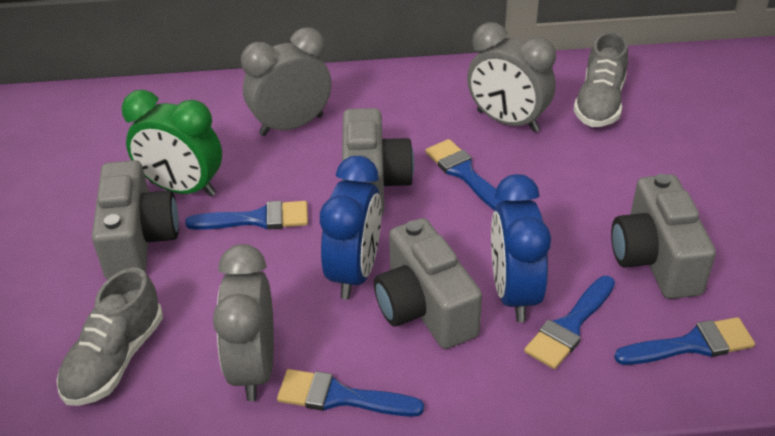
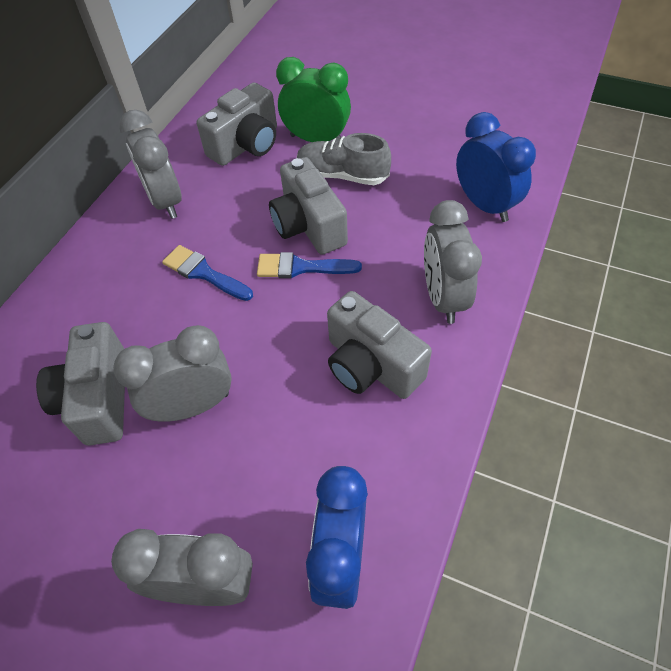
blue brush: [185,201,308,230] [277,369,424,417] [425,139,506,210] [524,276,615,369] [614,317,755,365] = 5 -> [162,245,253,301] [257,252,362,278] = 2
grey clock: [213,244,274,401] [241,27,331,136] [467,22,556,132] = 3 -> [111,529,253,606] [113,325,232,422] [119,110,182,219] [424,200,482,324] = 4
grey shoe: [57,267,163,406] [573,32,628,127] = 2 -> [297,133,391,185] = 1

